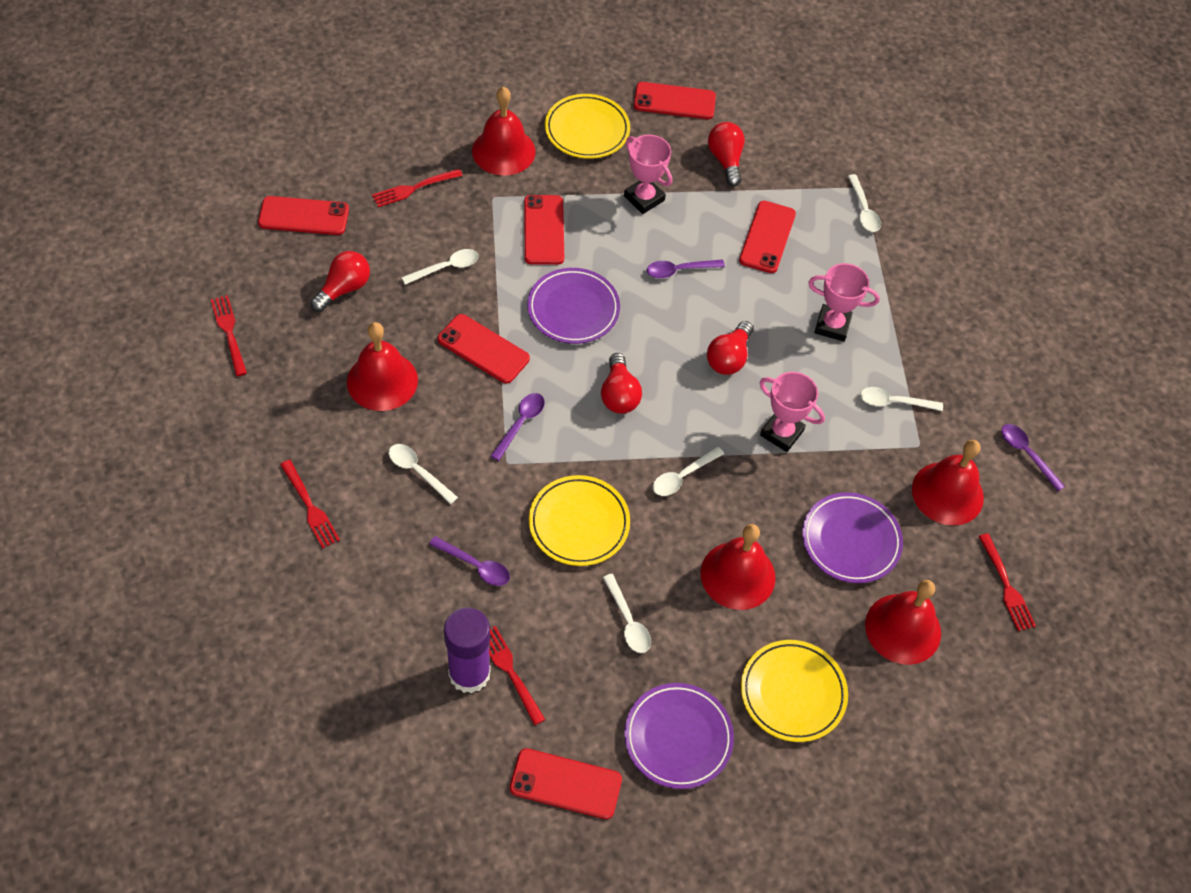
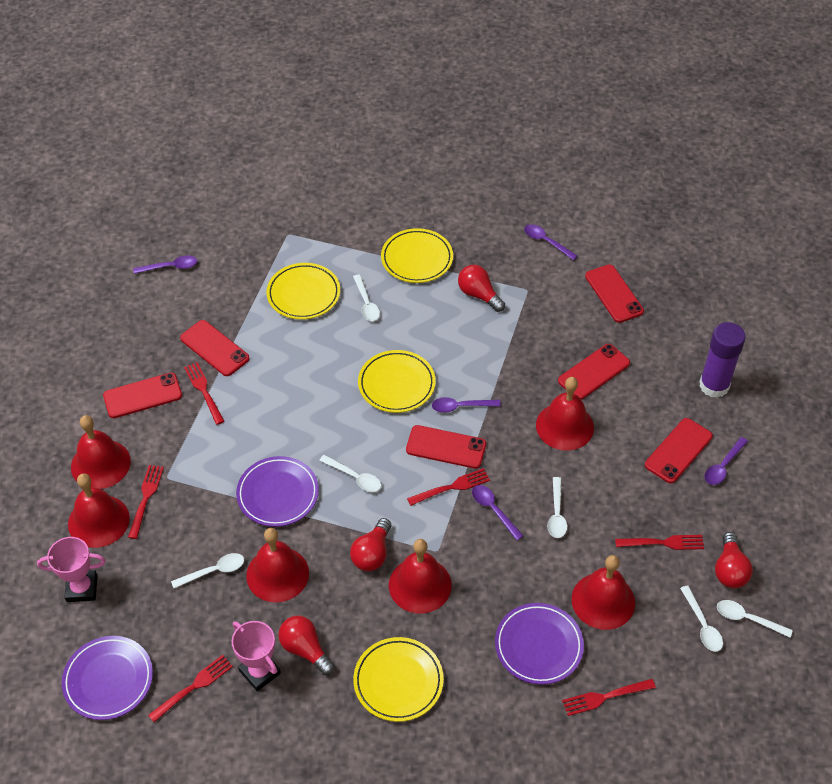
pink trophy: [624,135,672,214] [759,372,825,452] [808,263,880,341] = 3 -> [37,537,106,602] [232,621,281,691] = 2
purple spoon: [429,536,510,586] [491,393,545,461] [647,260,725,278] [1001,424,1065,491] = 4 -> [133,255,197,274] [432,397,501,413] [472,485,523,540] [524,224,578,260] [704,437,748,485] = 5
red bell: [347,322,418,411] [472,86,536,176] [701,524,776,610] [865,580,941,665] [912,440,984,526] = 5 -> [68,473,130,548] [71,415,131,489] [246,528,309,603] [389,539,452,614] [536,377,594,451] [572,555,635,630] = 6
red fork: [210,295,247,376] [280,460,340,548] [372,169,463,207] [489,626,545,725] [978,533,1036,631] = 5 -> [128,465,164,539] [148,655,233,722] [184,362,224,425] [407,468,490,506] [562,679,656,716] [615,535,704,550] = 6
yellow plate: [529,475,630,566] [545,94,630,159] [741,640,848,742] = 3 -> [266,263,340,320] [353,637,444,722] [358,350,436,413] [381,228,453,283] = 4

